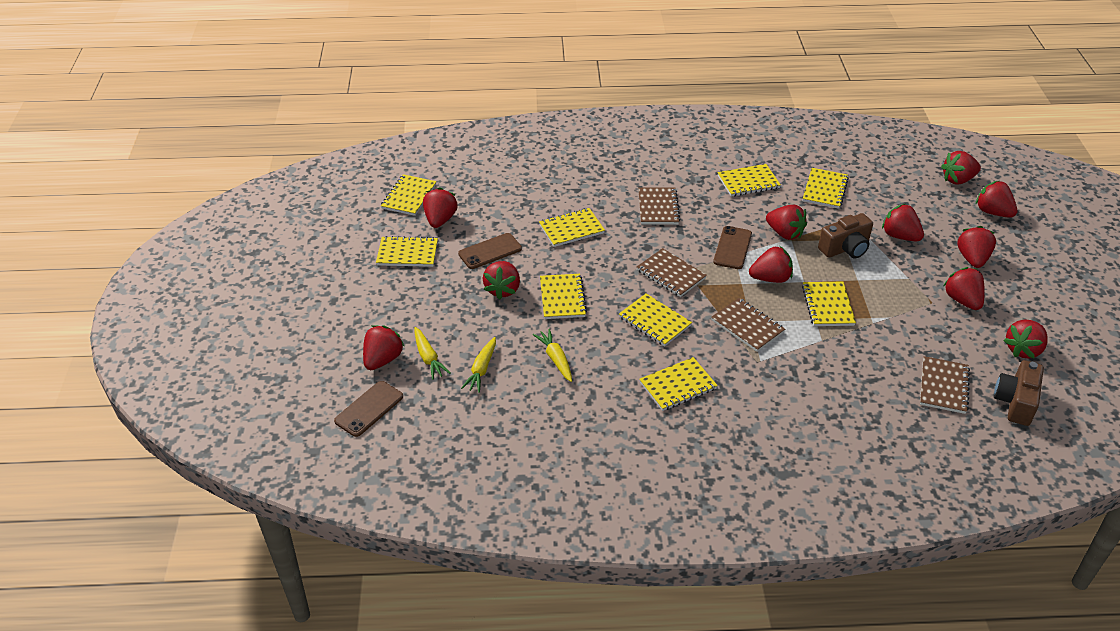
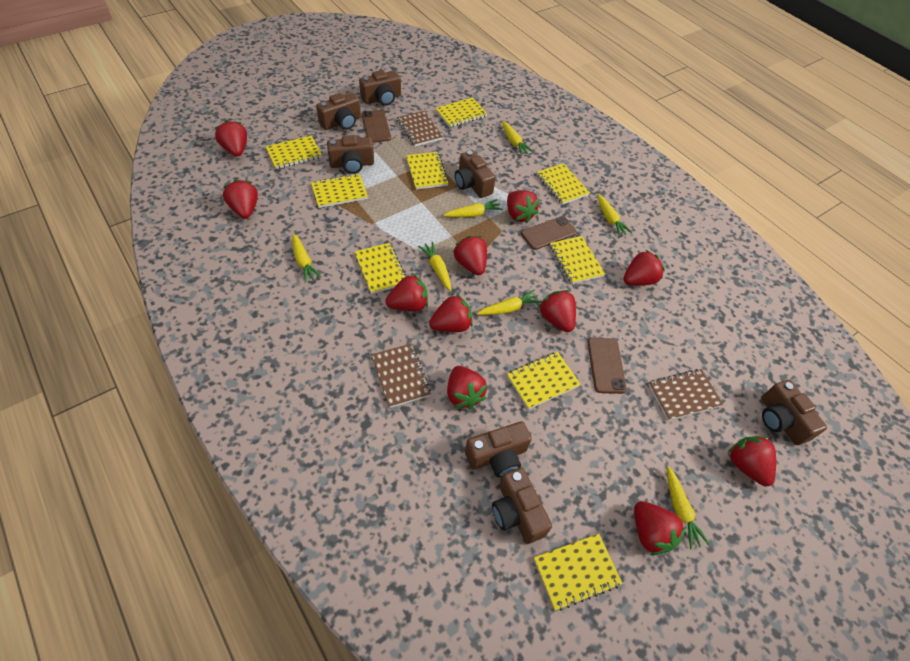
brown camera: [818,213,873,258] [994,360,1044,426] = 2 -> [316,92,361,130] [327,135,374,174] [359,70,401,106] [455,150,496,198] [465,421,532,477] [492,467,552,544] [761,380,827,445] = 7
brown notebook: [637,248,707,297] [638,188,680,224] [711,298,785,352] [920,356,970,414] = 4 -> [372,343,431,408] [397,111,443,146] [648,369,723,421] = 3
yellow carrot: [415,327,450,380] [461,337,496,393] [533,329,572,382] = 3 -> [292,234,321,283] [418,242,451,291] [443,199,503,217] [477,290,542,315] [502,121,534,155] [597,194,632,237] [667,466,710,550] = 7

